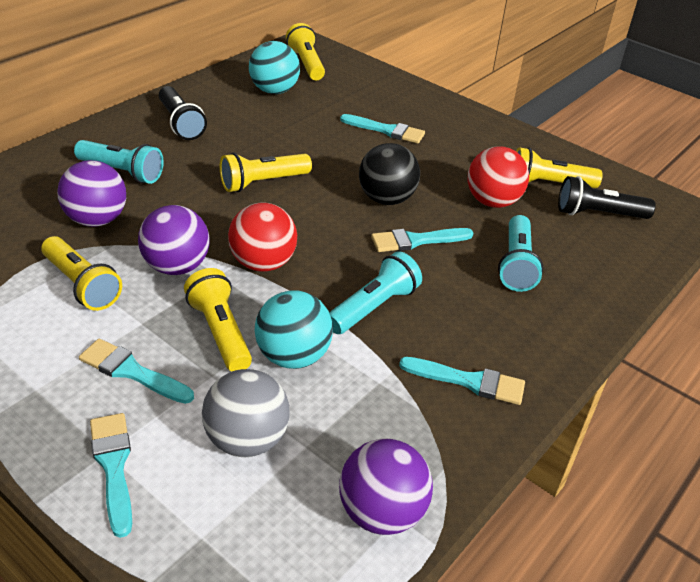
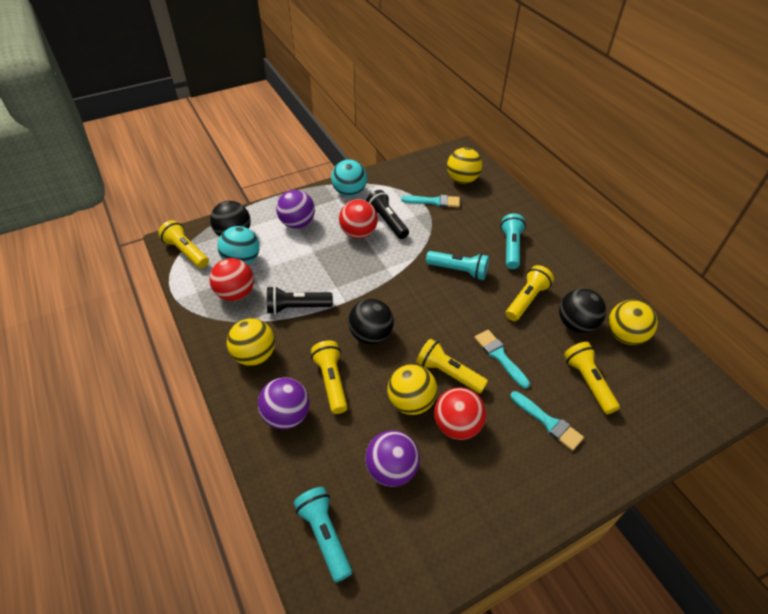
black ball: [359,143,420,205] = 1 -> [210,201,251,237] [348,299,394,344] [559,288,606,333] = 3
grey ball: [202,369,289,457] = 1 -> none = 0
red ball: [228,203,297,272] [468,146,529,208] = 2 -> [209,258,254,301] [339,199,378,239] [434,387,486,440] = 3
turquoise brush: [79,339,194,404] [90,413,132,538] [340,114,425,144] [371,228,473,252] [399,357,525,405] = 5 -> [401,195,460,208] [474,330,530,389] [510,391,584,451] = 3
yellow ball: none = 0 -> [227,318,275,366] [387,364,437,415] [447,148,482,184] [608,300,658,345] = 4

